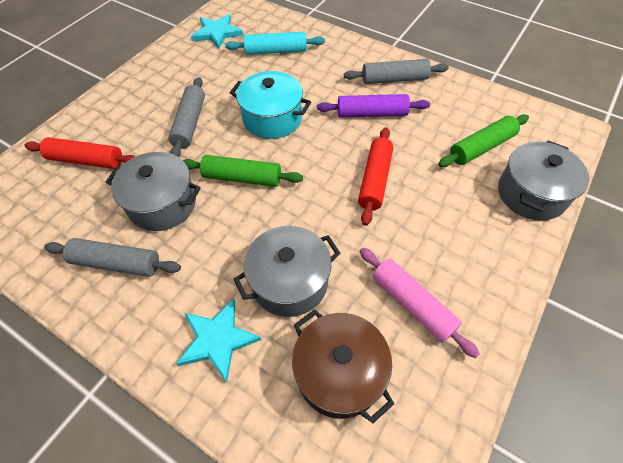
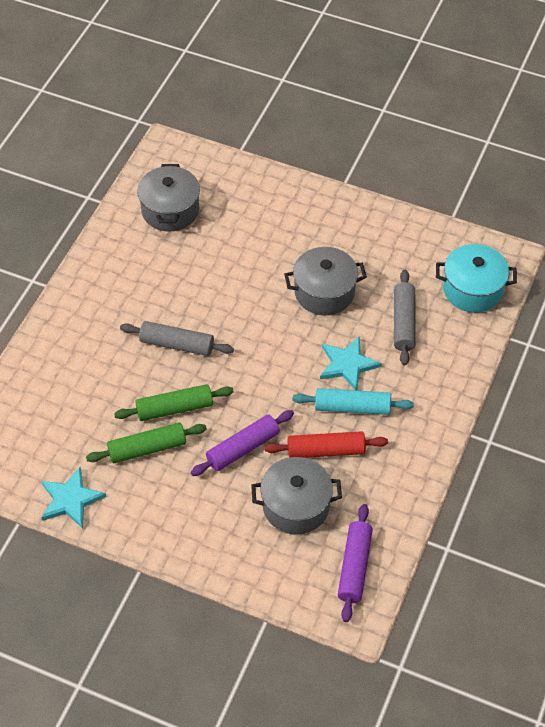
brown pot: [292,309,394,423] = 1 -> none = 0
grey rolling pin: [44,238,181,277] [168,77,205,157] [344,59,449,84] = 3 -> [120,321,234,356] [394,270,416,366] = 2
pink rolling pin: [359,248,480,358] = 1 -> none = 0
purple rolling pin: [317,94,430,118] = 1 -> [191,410,294,476] [338,504,373,622] = 2
red rolling pin: [24,137,136,169] [358,127,393,226] = 2 -> [265,431,388,458] = 1

